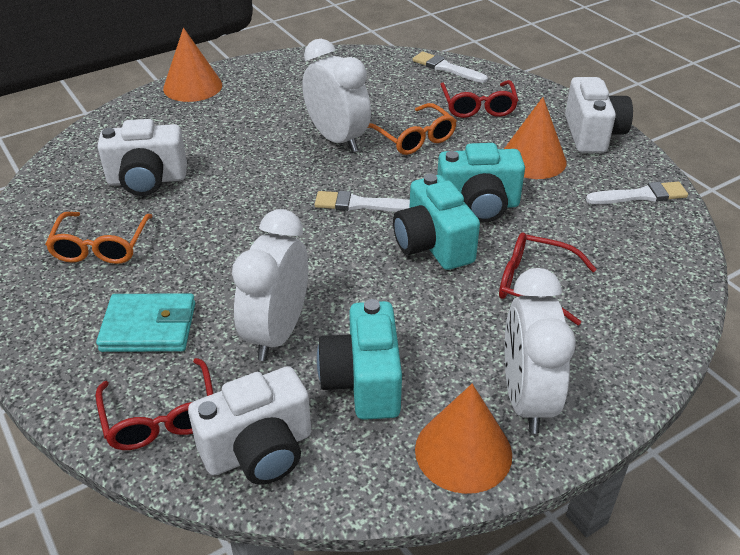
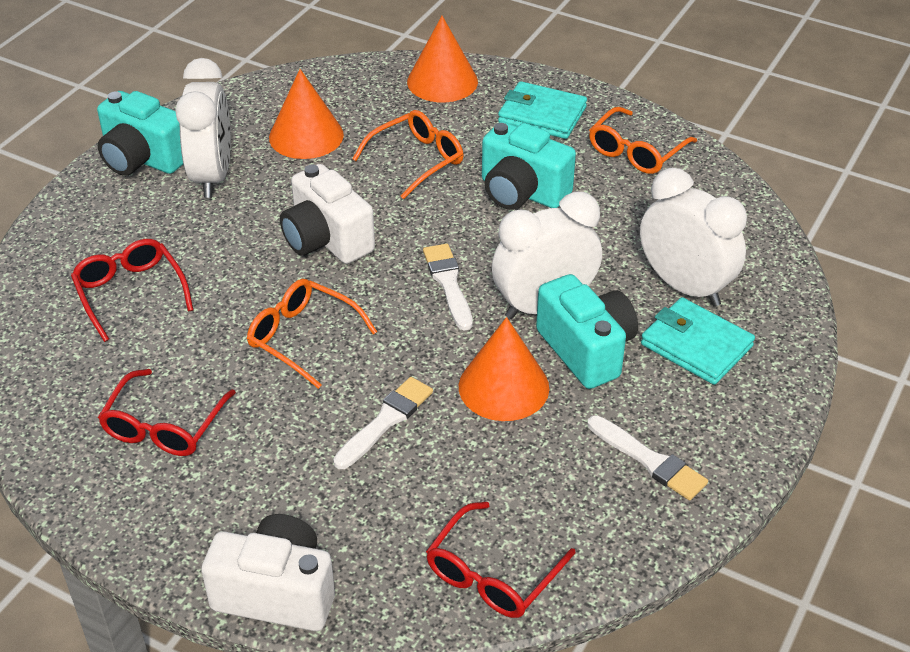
orange glasses: [45,212,153,264] [368,103,457,155] = 2 -> [247,279,377,389] [352,110,463,199] [589,107,697,174] = 3
turquoise wallet: [96,293,195,352] = 1 -> [498,81,587,139] [641,297,755,385] = 2
white camera: [98,119,187,196] [188,366,311,485] [565,77,633,153] = 3 -> [201,514,335,631] [280,164,375,264] = 2

